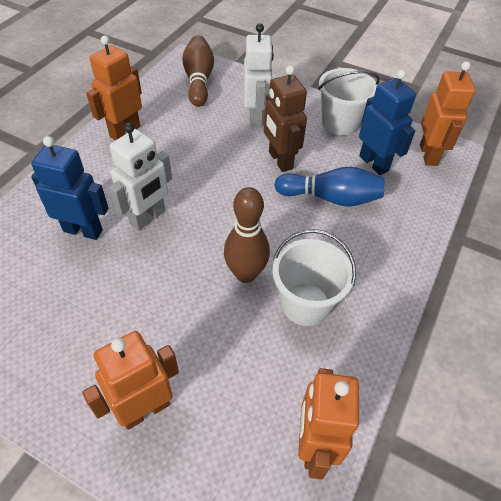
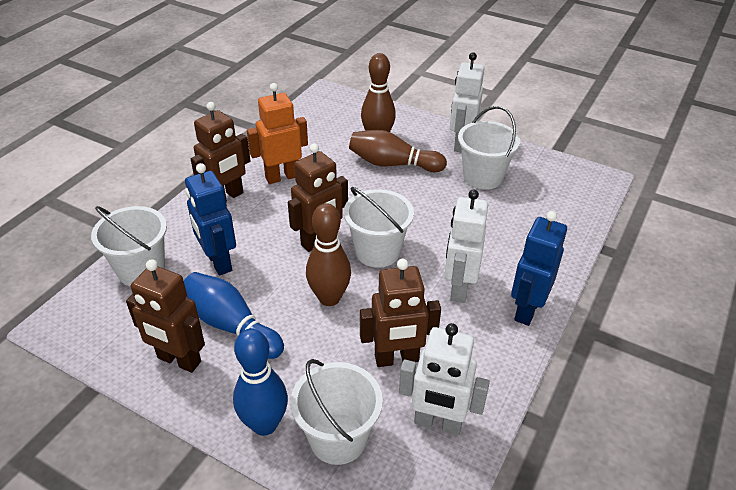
blue bowling pin: [274,167,385,207] = 1 -> [184,272,284,359] [233,328,288,436] = 2
brown bowling pin: [182,35,214,107] [224,187,270,283] = 2 -> [306,203,351,306] [349,130,447,172] [361,53,396,132] = 3
brown robot: [264,65,307,172] = 1 -> [126,259,205,373] [191,102,250,202] [288,143,348,252] [360,259,441,367] = 4
orange robot: [82,331,179,430] [86,35,142,140] [298,368,359,480] [420,61,476,166] = 4 -> [247,83,308,184] = 1
white bucket: [272,229,356,326] [318,68,380,135] = 2 -> [91,206,167,287] [291,359,383,465] [344,187,414,268] [458,106,520,190] = 4
white robot: [109,123,172,231] [244,23,274,128] = 2 -> [399,323,490,435] [445,189,488,303] [450,52,485,152] = 3

